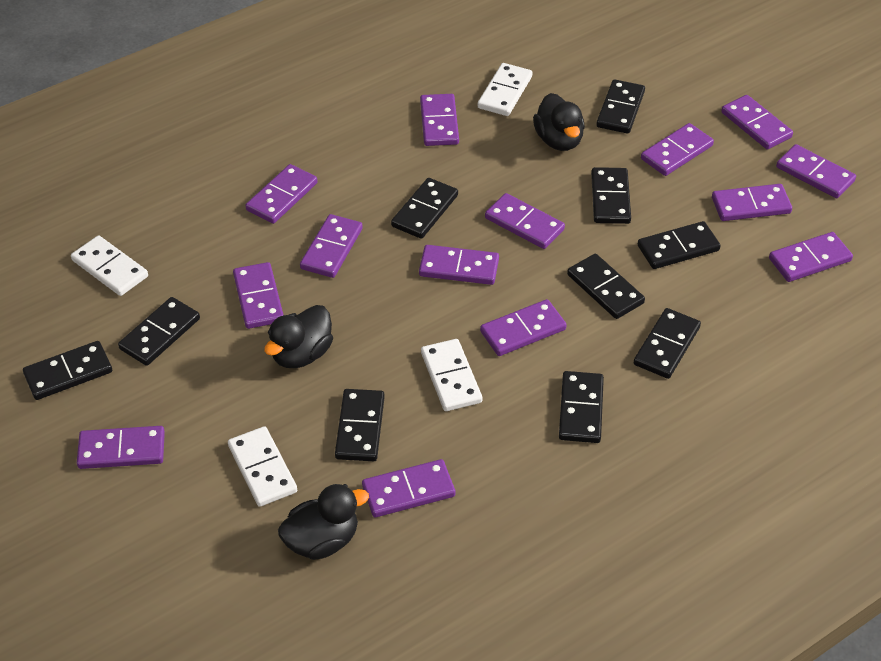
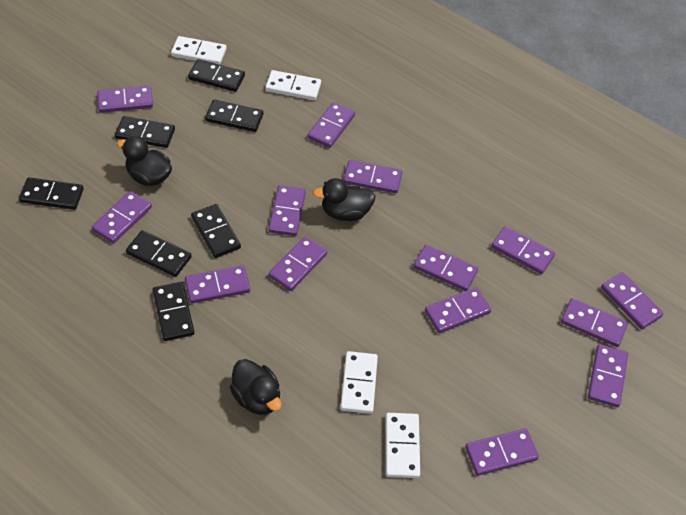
black domino: [23,341,112,400] [118,297,200,366] [335,389,385,461] [391,178,458,239] [559,371,604,443] [567,254,645,319] [591,167,631,224] [596,79,645,134] [634,308,701,379] [638,221,721,269] = 10 -> [19,177,84,210] [115,116,175,148] [126,230,192,277] [153,282,195,341] [188,59,245,92] [191,204,241,258] [205,100,264,132] = 7

